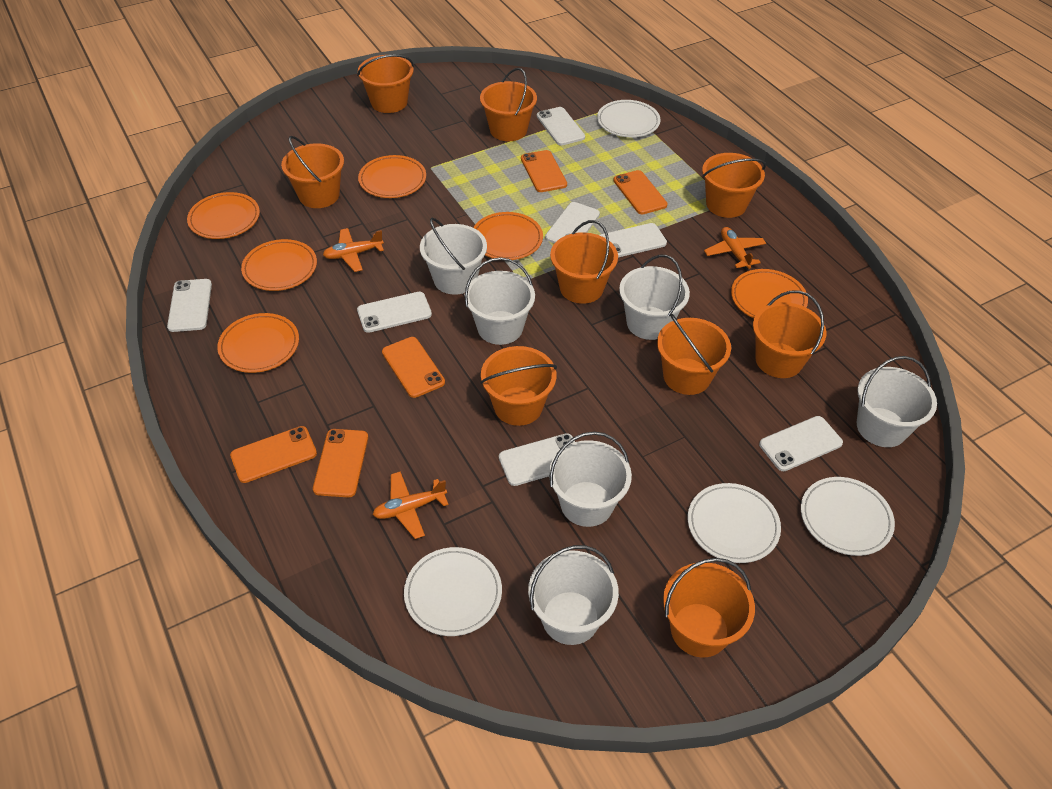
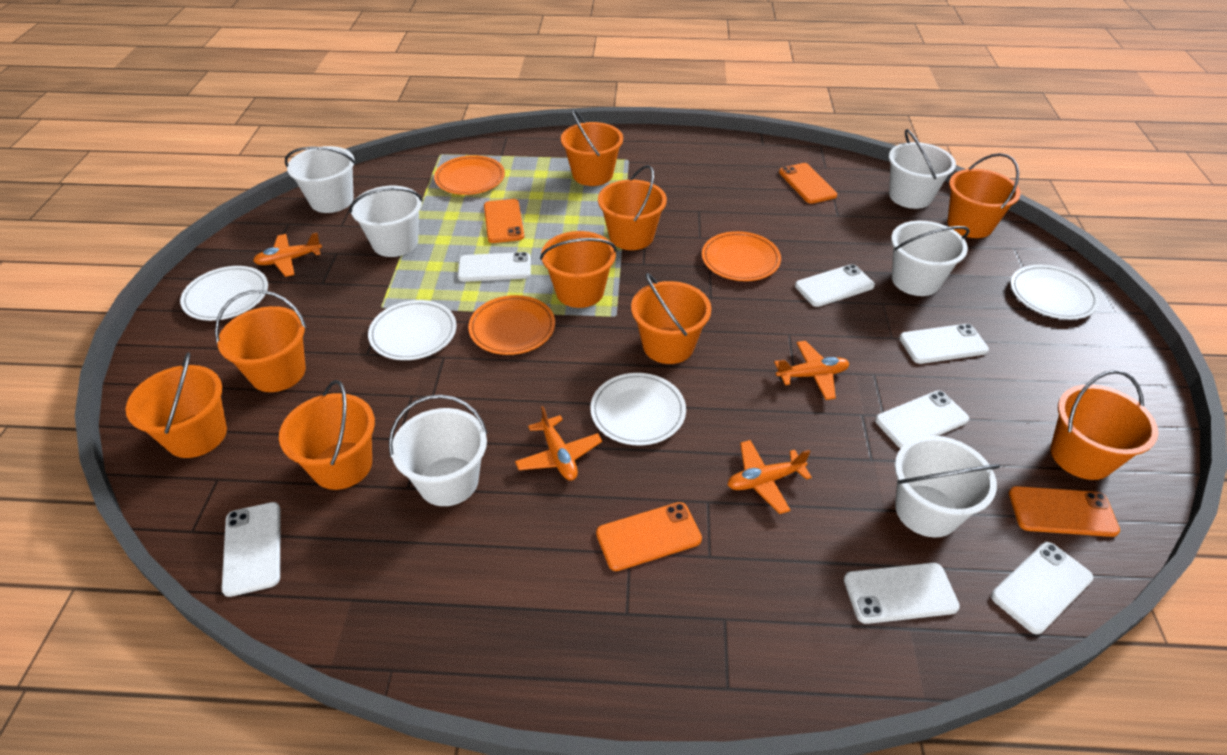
orange phone: [230,426,317,483] [313,429,368,497] [382,337,445,398] [521,150,567,192] [613,170,668,214] = 5 -> [484,199,524,243] [596,502,702,571] [779,163,837,204] [1009,486,1120,537] = 4
orange plane: [323,228,384,272] [373,471,449,539] [704,227,766,270] = 3 -> [253,233,322,277] [515,406,602,481] [727,440,812,514] [774,341,849,400] = 4
orange plate: [187,192,260,239] [217,313,299,373] [241,239,317,291] [358,155,426,198] [473,212,543,260] [731,269,808,318] = 6 -> [434,155,505,195] [468,295,555,355] [702,231,781,281] = 3

